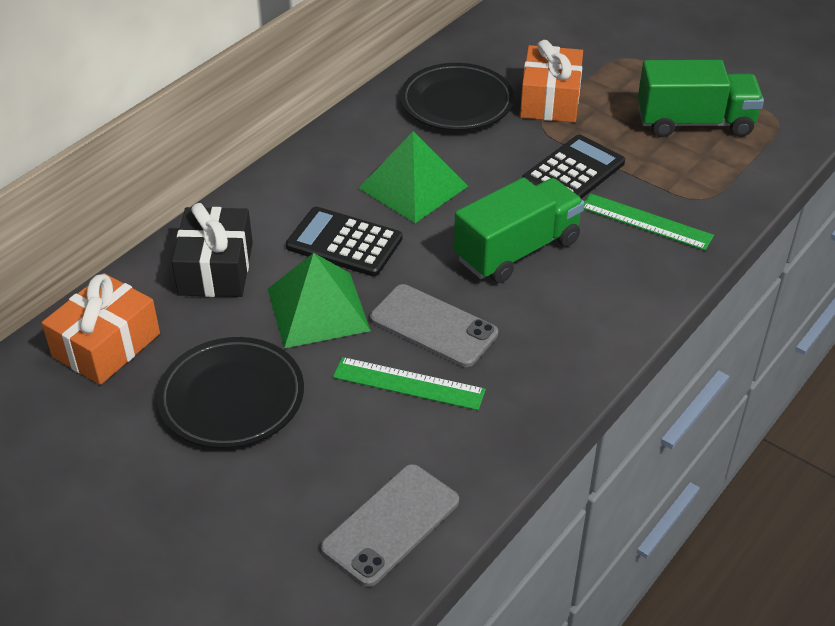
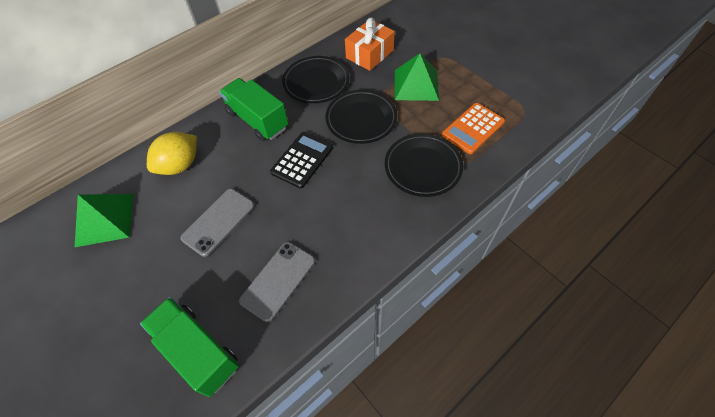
black calculator: [286,207,403,276] [522,135,625,199] = 2 -> [270,132,333,189] = 1
black gift: [171,203,253,297] = 1 -> none = 0
black plate: [157,337,304,449] [400,63,514,131] = 2 -> [282,56,350,103] [325,90,397,144] [385,134,463,197] = 3
green ruler: [333,357,486,410] [584,193,714,251] = 2 -> none = 0
orange calculator: none = 0 -> [442,103,505,154] = 1
orange gift: [42,273,160,385] [520,40,583,122] = 2 -> [345,18,395,71] = 1
yellow lemon: none = 0 -> [147,132,197,175] = 1

